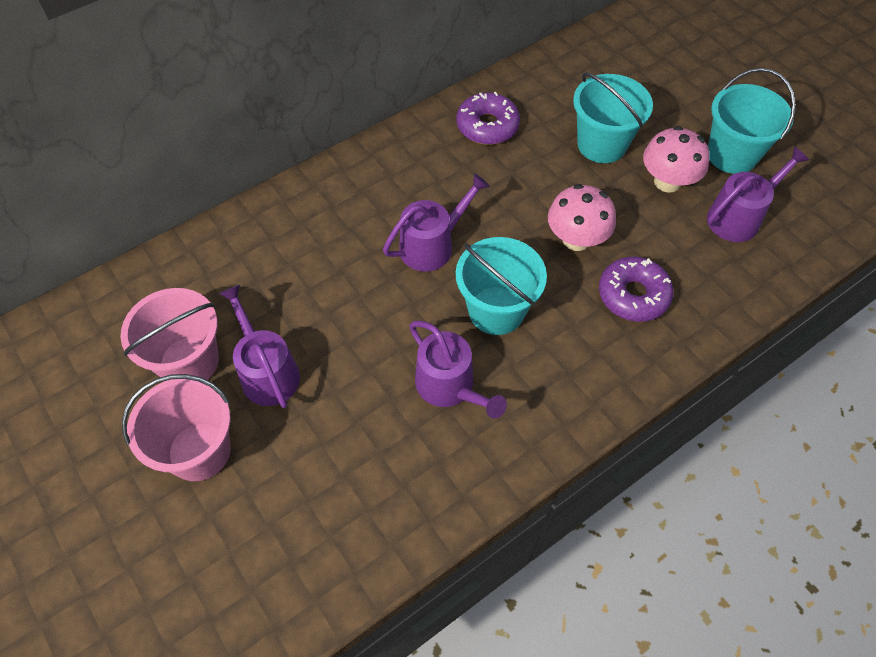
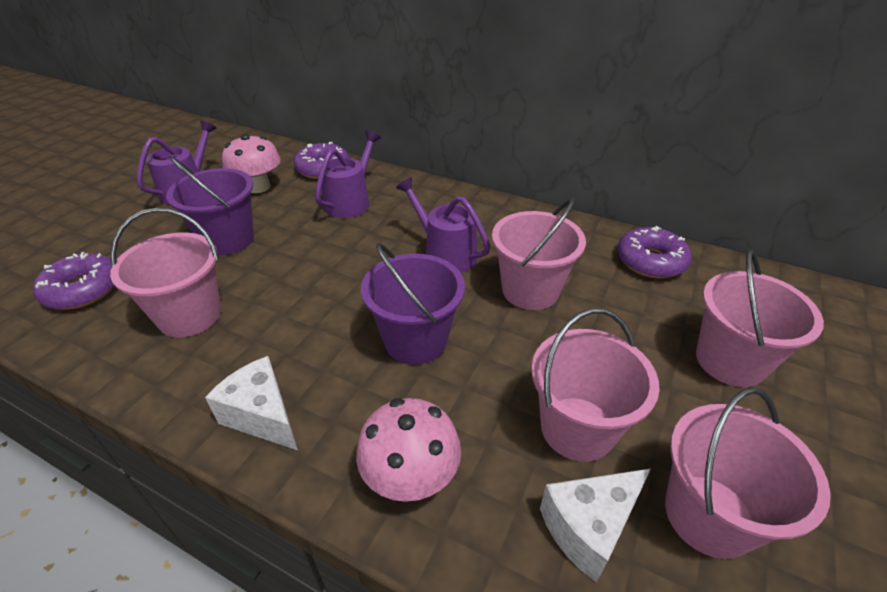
pink bucket: [120,288,219,380] [122,374,231,481] = 2 -> [110,208,221,337] [492,198,586,310] [531,308,660,462] [665,387,831,559] [696,249,824,387] = 5
purple bucket: none = 0 -> [166,157,254,255] [361,243,465,365] = 2
purple donut: [456,92,520,145] [599,257,673,322] = 2 -> [33,252,115,310] [293,142,349,179] [617,226,692,278] = 3
purple watering can: [219,285,300,408] [383,173,490,272] [409,321,507,419] [707,147,809,242] = 4 -> [137,120,217,205] [315,130,381,218] [396,177,490,273] = 3
turquoise bucket: [456,237,547,335] [573,72,653,163] [708,68,796,174] = 3 -> none = 0
white cheese: none = 0 -> [205,356,298,450] [540,469,651,583] = 2

